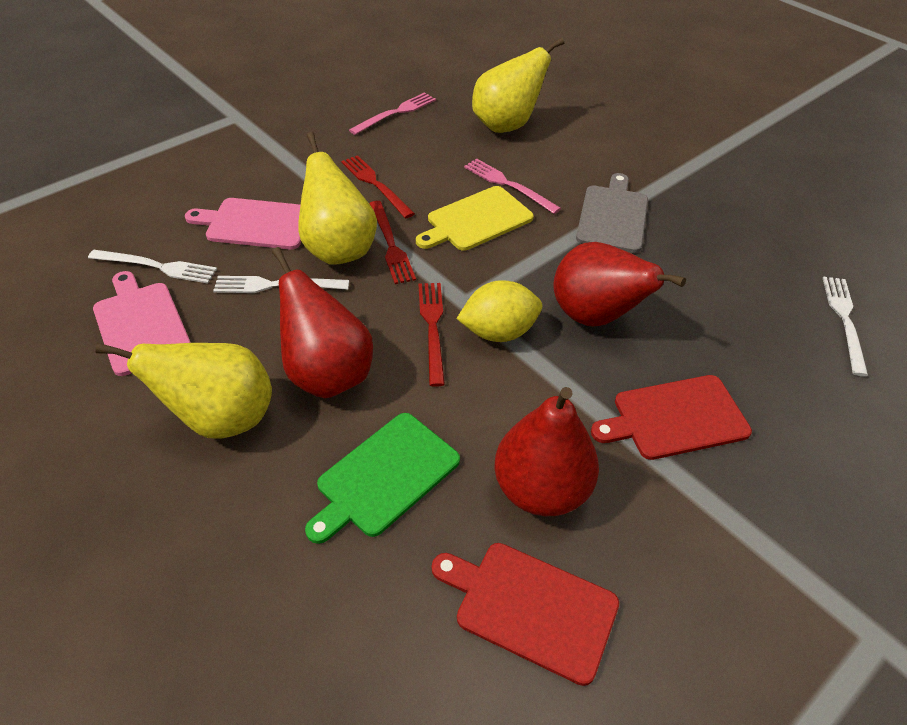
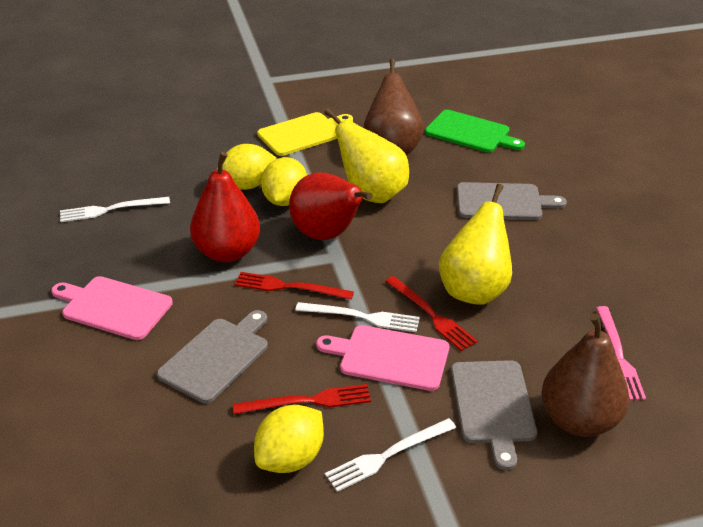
brown pear: none = 0 -> [363,59,424,155] [541,313,629,437] = 2
grey cutting board: [576,173,648,253] = 1 -> [157,310,268,403] [451,360,537,470] [457,182,567,220] = 3
pink fork: [349,92,436,135] [464,159,561,214] = 2 -> [596,306,646,401] = 1
red cutting board: [432,543,619,686] [591,375,752,460] = 2 -> none = 0
red pear: [272,247,373,398] [494,387,599,516] [553,242,686,327] = 3 -> [190,152,260,262] [289,172,373,240] = 2
yellow lemon: [457,280,542,342] = 1 -> [217,144,277,190] [254,405,324,473] [261,157,307,206] = 3
yellow pear: [95,343,272,438] [298,132,377,264] [472,38,564,133] = 3 -> [324,108,409,203] [439,184,512,305] = 2

